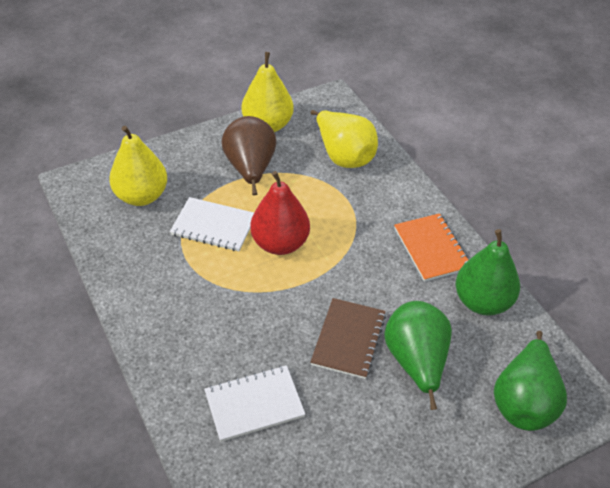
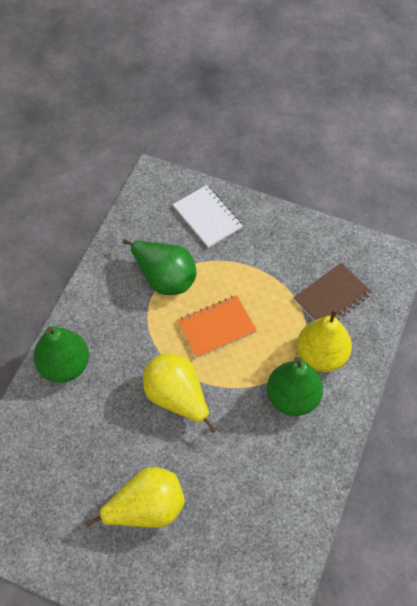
brown pear: [222,116,276,195] = 1 -> none = 0
red pear: [250,171,310,255] = 1 -> none = 0
white notebook: [170,197,254,251] [204,365,305,442] = 2 -> [173,185,243,248] = 1

